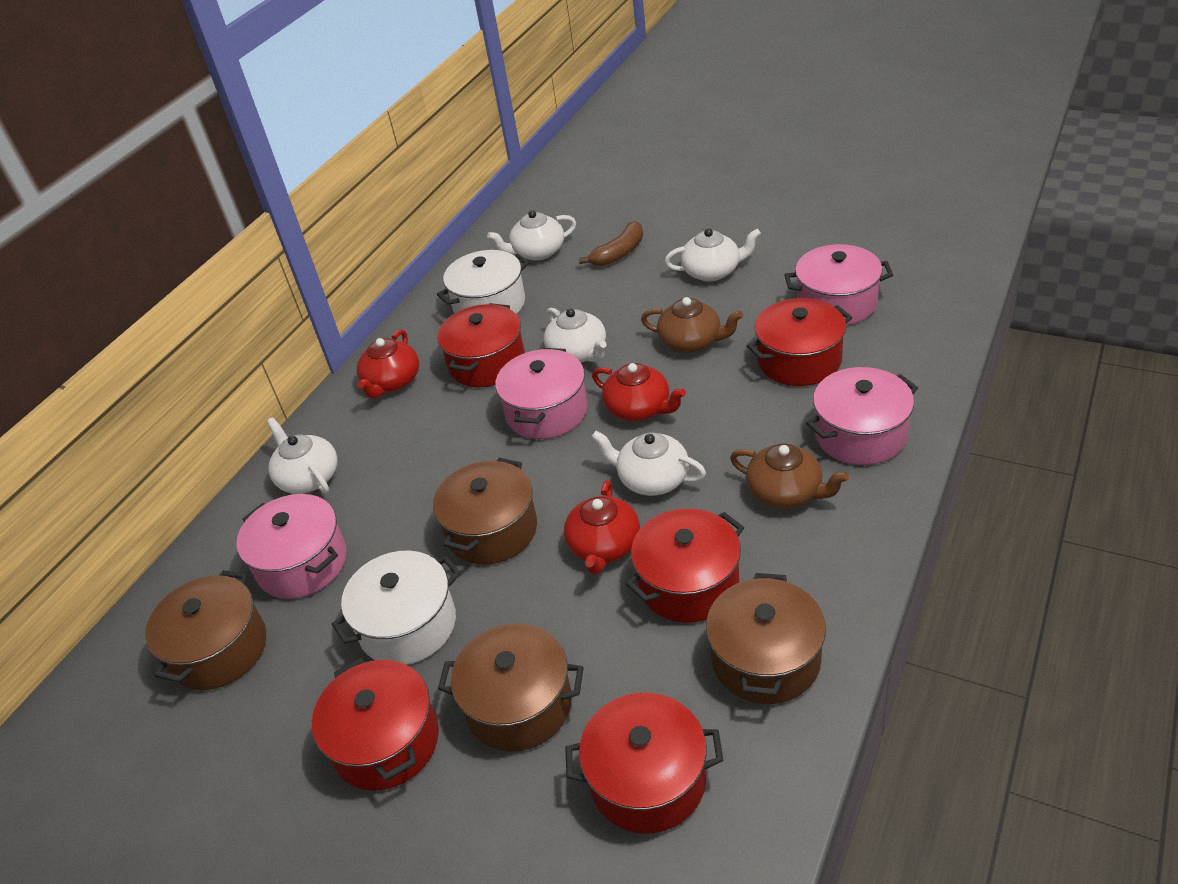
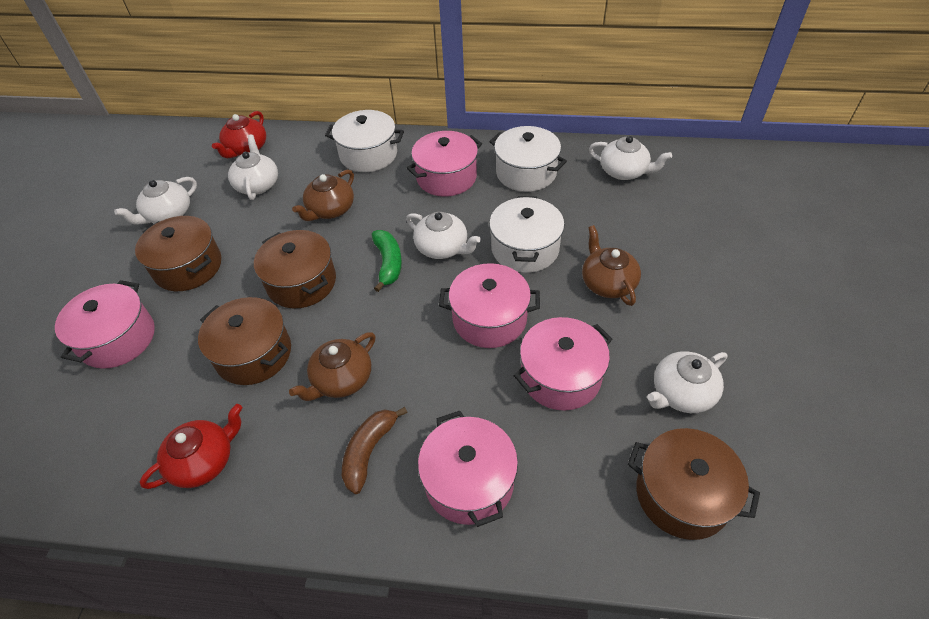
brown teapot: [641,297,743,353] [730,443,849,509] = 2 -> [289,332,375,401] [292,169,354,221] [582,225,641,306] = 3
green banana: none = 0 -> [372,230,402,292] = 1
pink pot: [236,494,347,599] [495,348,588,439] [784,244,893,325] [806,367,918,465] = 4 -> [55,280,155,369] [407,131,482,196] [418,411,518,527] [439,263,540,348] [513,317,613,410] = 5
red pot: [312,658,439,791] [437,303,525,387] [565,692,723,834] [626,508,744,623] [747,298,852,386] = 5 -> none = 0
red teapot: [357,329,419,398] [564,480,640,575] [592,363,686,421] = 3 -> [140,404,242,489] [212,111,266,158] = 2
white pot: [331,551,461,665] [437,250,529,314] = 2 -> [325,110,404,172] [489,126,567,192] [489,196,564,273] = 3

